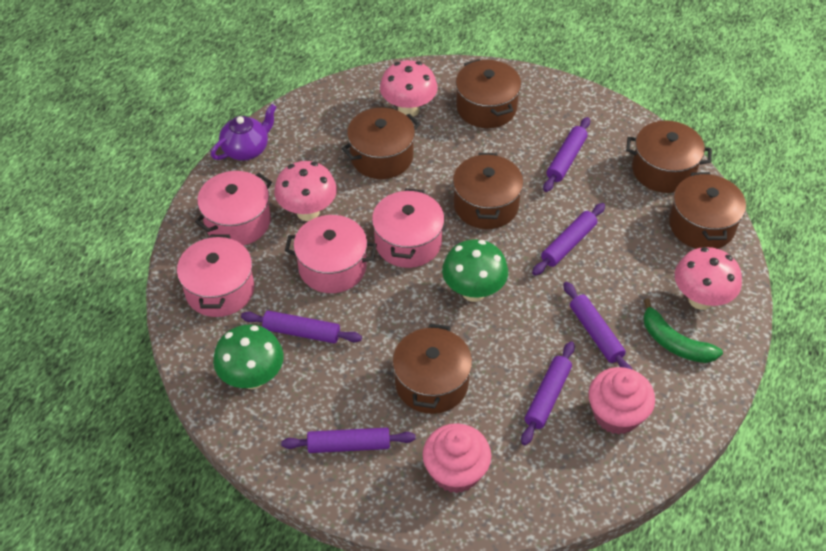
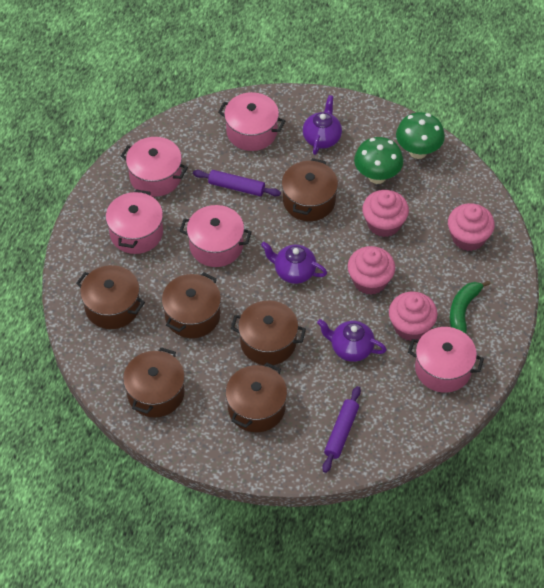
pink cupcake: [423,423,491,493] [589,367,655,435] = 2 -> [348,246,395,295] [362,190,409,237] [389,292,438,341] [448,203,495,251] = 4
pink mushroom: [274,161,337,221] [380,60,438,117] [675,247,742,310] = 3 -> none = 0
pink pot: [177,235,254,317] [195,171,272,246] [285,215,377,293] [372,188,445,268] = 4 -> [106,190,163,254] [121,137,188,197] [180,205,251,267] [218,92,285,151] [408,327,484,393] = 5
purple rolling pin: [241,311,362,343] [281,428,416,453] [521,341,575,445] [532,203,605,276] [543,117,590,192] [563,282,633,370] = 6 -> [193,170,281,196] [322,386,361,473] = 2
purple teapot: [211,104,277,161] = 1 -> [261,242,327,284] [303,95,342,155] [317,319,387,362] = 3

